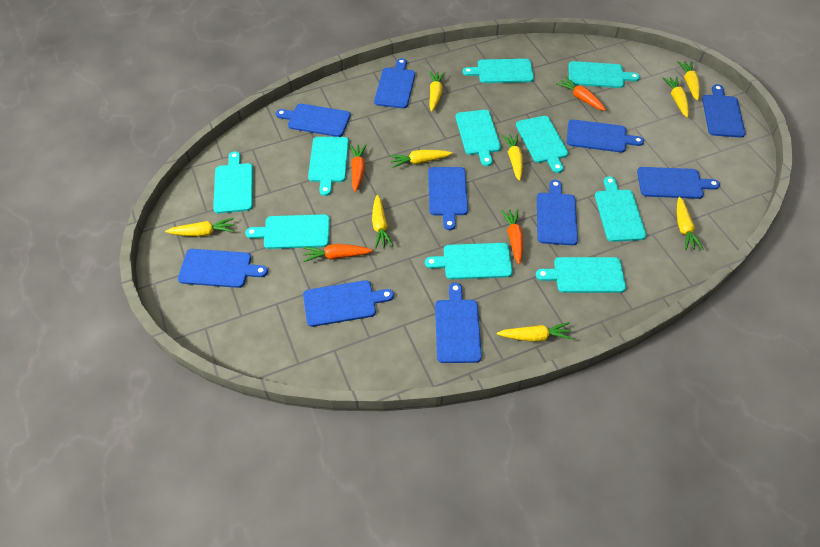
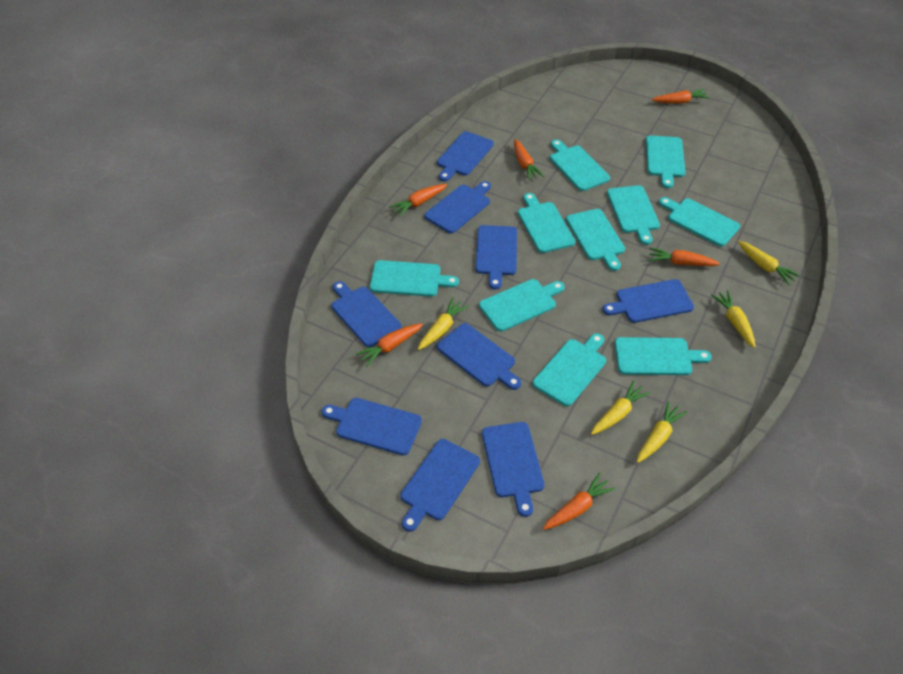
blue cutting board: [178,249,268,288] [276,104,350,137] [303,280,394,327] [374,58,415,108] [428,167,468,230] [435,283,482,363] [537,180,578,245] [567,119,644,153] [637,167,720,199] [702,84,746,138] = 10 -> [321,398,422,455] [331,281,402,347] [400,439,480,532] [424,181,491,234] [437,131,494,182] [437,323,521,390] [475,225,517,289] [482,422,545,517] [602,279,694,323] = 9
orange carrot: [303,244,372,262] [350,144,366,192] [501,209,523,264] [556,77,606,111] = 4 -> [355,323,423,367] [389,184,447,217] [514,139,544,180] [543,473,616,530] [649,248,720,266] [652,89,710,104] = 6
yellow carrot: [165,218,234,237] [372,195,393,248] [389,150,452,168] [429,71,445,112] [497,322,573,342] [502,134,523,181] [662,76,689,118] [677,61,700,101] [677,197,704,250] = 9 -> [418,298,469,350] [591,381,650,435] [637,401,687,463] [711,290,756,348] [738,241,800,285] = 5

